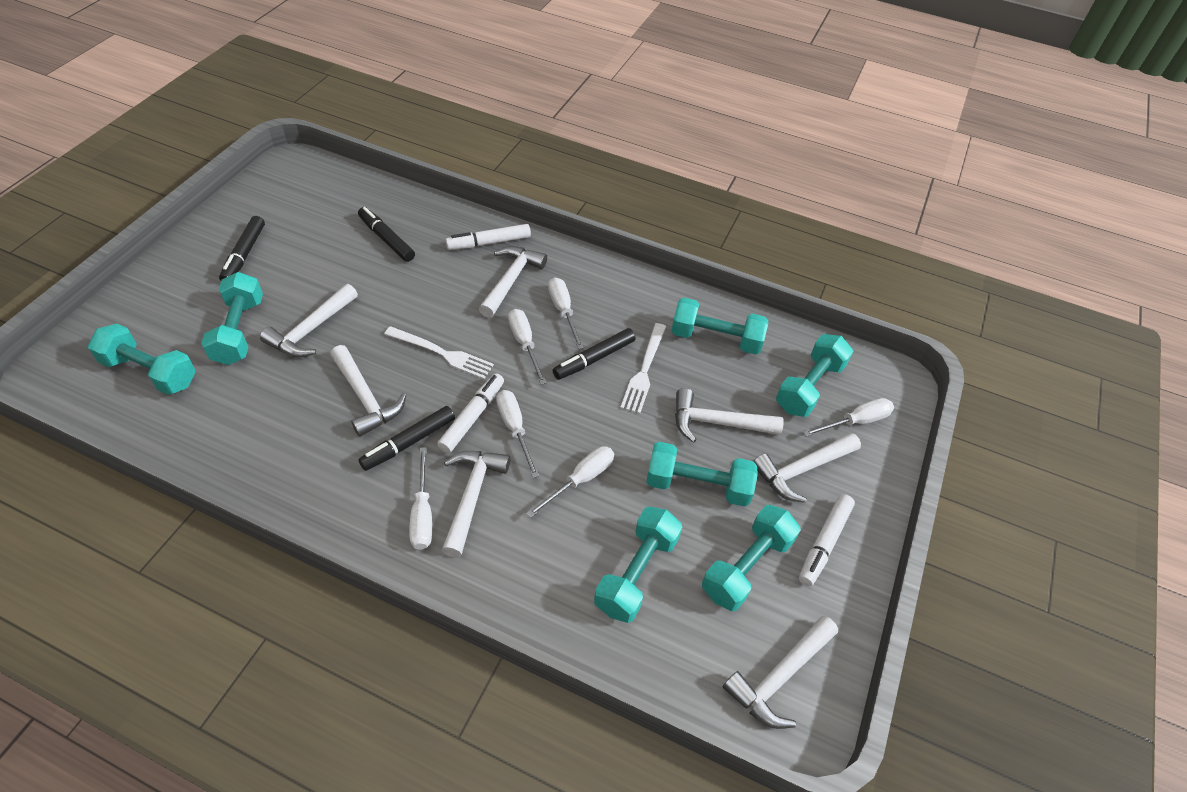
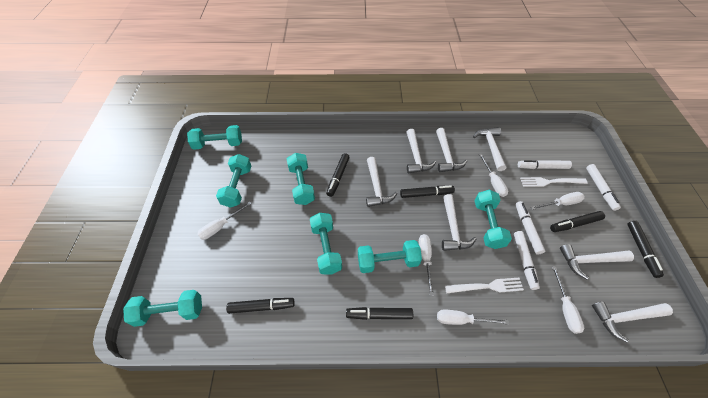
black marker: [219,216,265,280] [358,207,415,262] [358,406,455,471] [553,328,636,380] = 4 -> [226,298,294,314] [326,153,350,197] [346,307,413,320] [400,185,455,198] [550,211,605,232] [627,221,664,278] = 6
white marker: [437,373,504,453] [446,224,531,250] [799,494,855,586] = 3 -> [514,231,540,290] [516,201,545,254] [518,160,572,169] [586,164,621,211] = 4

